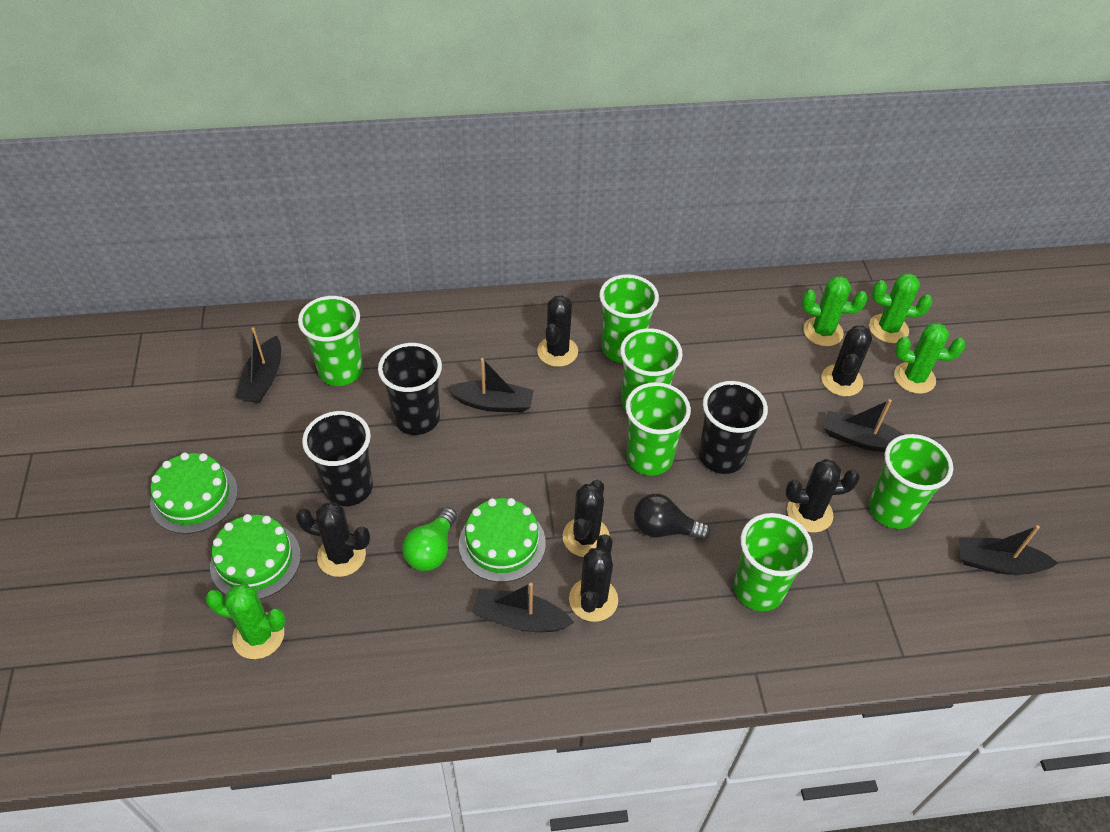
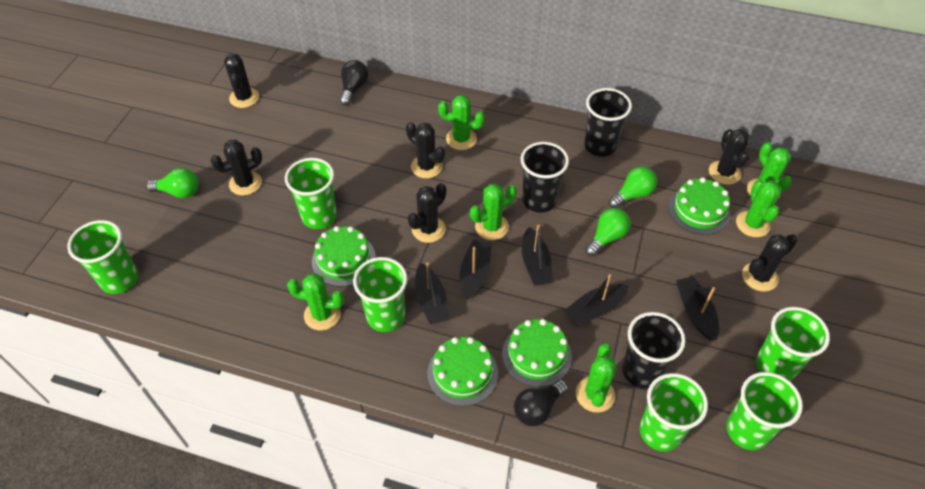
black light bulb: [634,494,711,540] = 1 -> [340,60,369,105] [514,380,568,426] = 2
green cactus: [205,584,286,659] [802,276,867,346] [869,273,933,343] [894,323,966,394] = 4 -> [287,273,344,330] [438,95,485,150] [470,184,517,240] [576,343,617,413] [736,180,781,237] [747,142,792,199] = 6
green cake: [150,453,238,534] [210,514,301,599] [459,498,546,582] = 3 -> [312,226,376,287] [428,337,498,406] [502,319,572,387] [669,177,731,235] = 4
green light bulb: [402,507,457,571] = 1 -> [146,168,199,198] [585,208,631,256] [609,167,657,208] = 3

